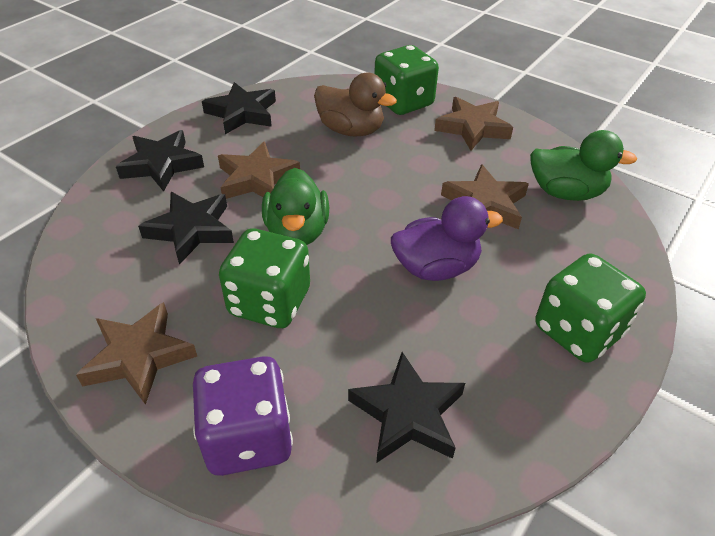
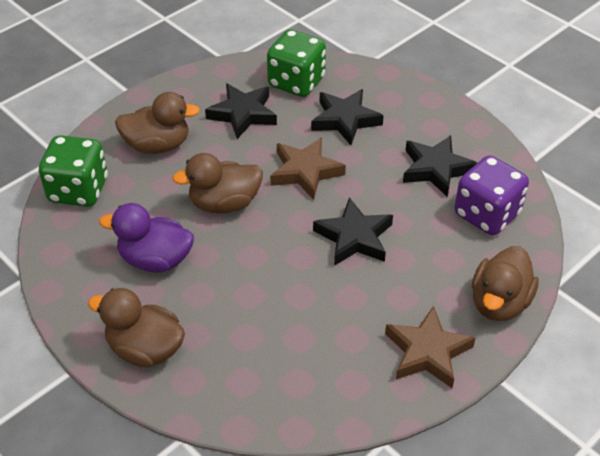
brown duck: [314,73,397,137] = 1 -> [88,288,185,367] [115,92,200,154] [172,153,263,214] [472,246,539,321] = 4
brown star: [76,302,197,405] [218,141,300,199] [434,97,513,151] [441,164,529,229] = 4 -> [270,137,346,200] [385,306,476,388] = 2
green dice: [219,228,310,328] [374,45,439,115] [536,253,646,363] = 3 -> [39,135,108,207] [267,30,326,97] = 2
green duck: [262,168,329,245] [530,130,637,201] = 2 -> none = 0

